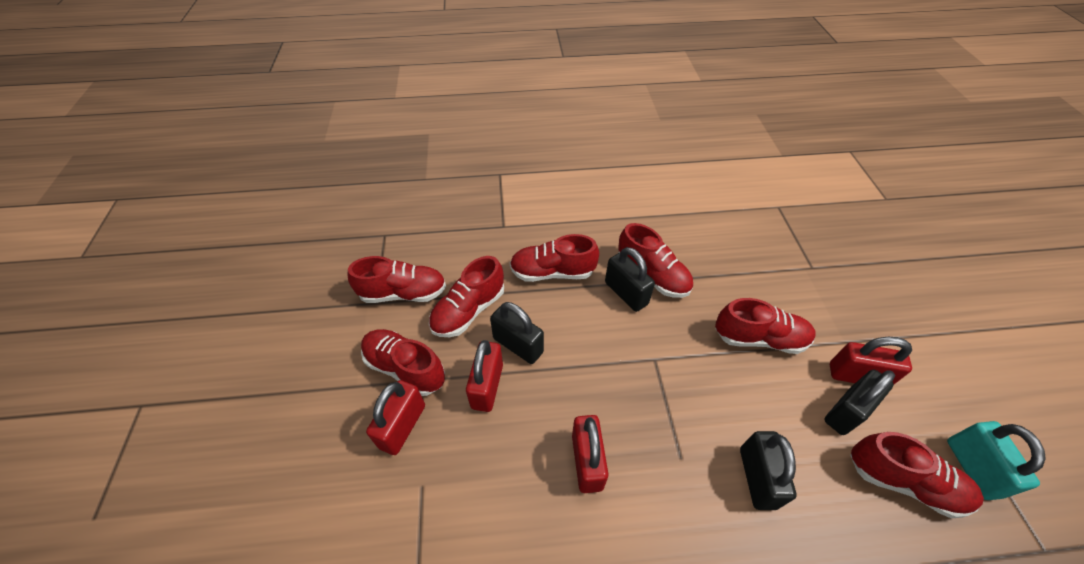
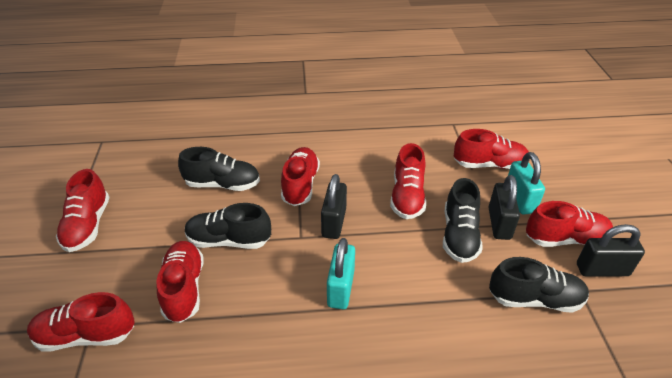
black padlock: [490,302,544,364] [605,247,655,312] [740,431,796,510] [824,369,895,435] = 4 -> [321,174,347,239] [489,175,520,240] [577,224,645,276] = 3
black shoe: none = 0 -> [178,147,260,191] [185,203,271,249] [443,178,482,263] [489,257,589,313] = 4
red padlock: [366,380,425,455] [466,340,503,412] [572,415,608,493] [830,337,912,384] = 4 -> none = 0
turquoise padlock: [947,421,1046,500] = 1 -> [327,238,355,309] [508,152,545,215] = 2

